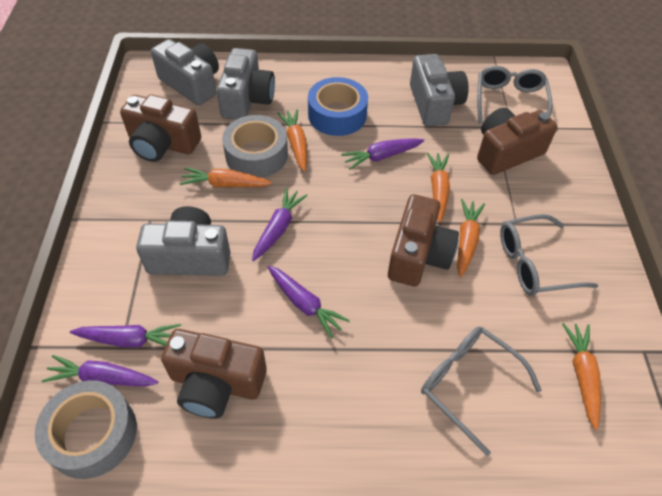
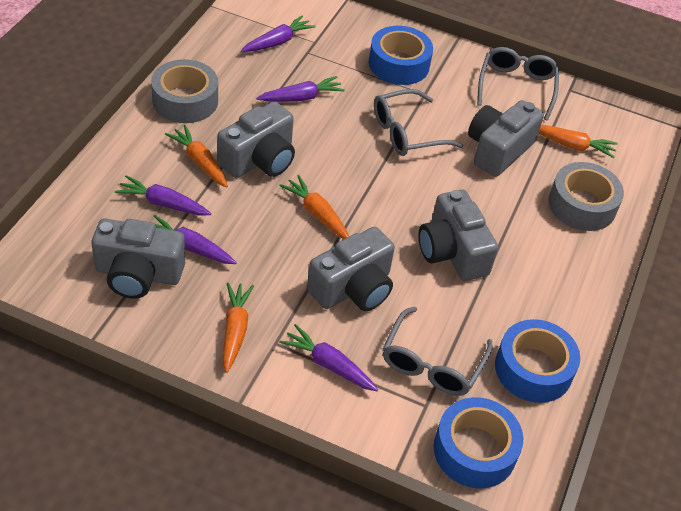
blue tape: [308,77,368,136] = 1 -> [369,26,433,85] [434,397,523,488] [495,319,580,403] = 3
brown camera: [120,95,201,162] [161,329,267,419] [388,194,459,286] [477,108,557,175] = 4 -> none = 0
grey camera: [136,206,231,276] [151,39,219,105] [216,48,275,120] [410,54,468,126] = 4 -> [91,218,185,299] [217,101,295,178] [307,227,395,311] [418,190,498,281] [468,100,544,177] = 5
orange carrot: [179,167,272,187] [277,109,307,172] [427,152,450,223] [457,199,485,277] [562,323,601,430] = 5 -> [165,125,228,188] [223,283,254,373] [279,175,349,239] [539,124,618,158] = 4

